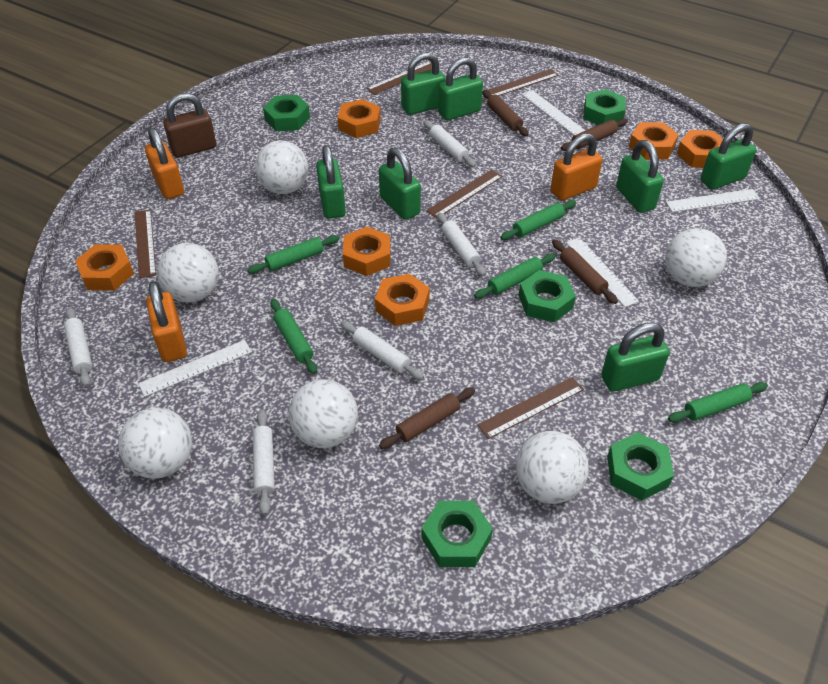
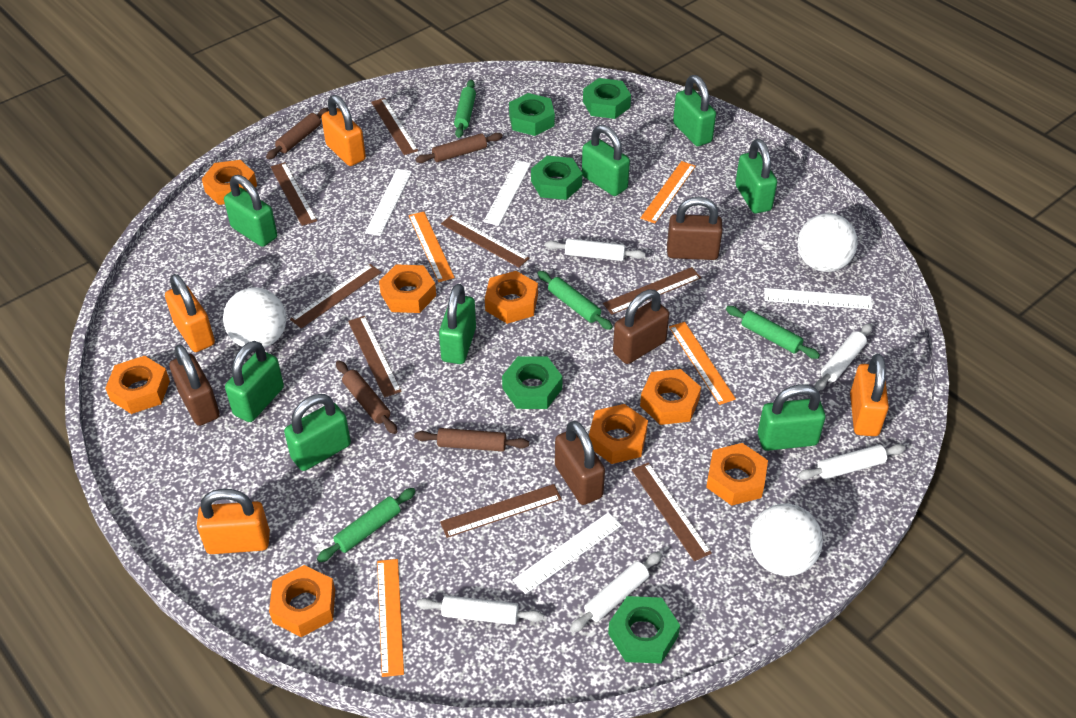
brown padlock: [163,93,216,158] = 1 -> [169,344,220,426] [555,421,605,505] [613,290,669,364] [667,197,723,260] = 4
brown ruler: [135,209,156,278] [366,61,432,95] [426,170,502,218] [478,377,584,439] [488,69,559,96] = 5 -> [271,162,317,226] [290,264,382,328] [348,316,402,398] [371,98,418,155] [440,484,562,538] [441,215,529,267] [603,267,701,315] [632,462,712,561] = 8
green padlock: [316,145,346,218] [379,147,421,220] [401,52,445,115] [438,57,483,121] [601,322,670,392] [616,140,664,213] [701,123,757,189] = 7 -> [224,175,277,247] [225,341,284,422] [284,394,351,471] [439,284,476,364] [582,125,630,196] [673,75,716,146] [735,139,777,213] [758,384,825,451] = 8
green rolling pin: [247,235,339,274] [270,299,317,374] [474,254,555,299] [500,200,576,240] [668,382,768,423] = 5 -> [317,488,416,562] [454,80,476,138] [538,271,613,330] [726,306,820,359] = 4
orange nut: [75,244,134,291] [338,99,381,138] [343,227,390,276] [375,274,430,326] [629,122,679,160] [677,130,723,168] = 6 -> [105,356,170,414] [202,160,257,205] [269,565,335,637] [379,264,436,313] [485,271,538,324] [589,404,648,464] [640,369,701,425] [706,443,768,506] = 8
orange padlock: [145,128,184,199] [146,281,187,362] [551,133,602,201] = 3 -> [165,274,215,352] [197,489,270,554] [321,95,366,166] [850,353,889,436] = 4
orange ruler: none = 0 -> [377,559,404,677] [409,212,455,282] [641,161,696,224] [669,322,736,405] = 4
white ball: [118,407,192,479] [157,243,219,302] [255,140,308,194] [289,379,358,448] [516,431,589,504] [665,228,727,287] = 6 -> [223,287,286,348] [750,504,823,576] [797,213,858,272] = 3

